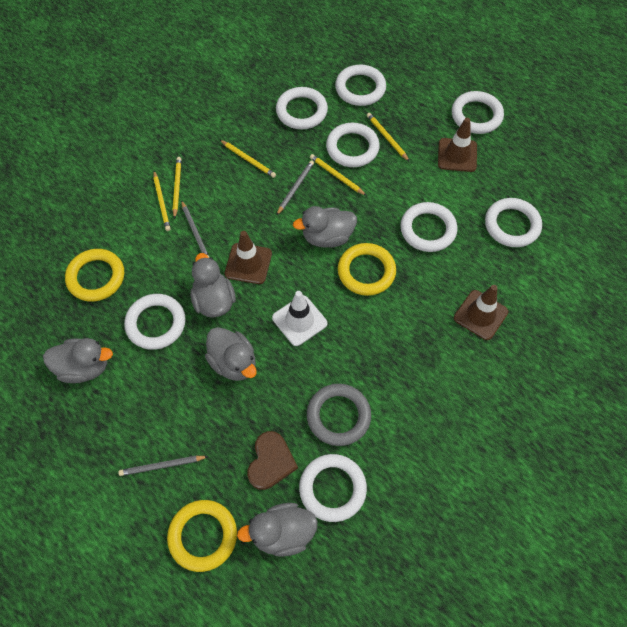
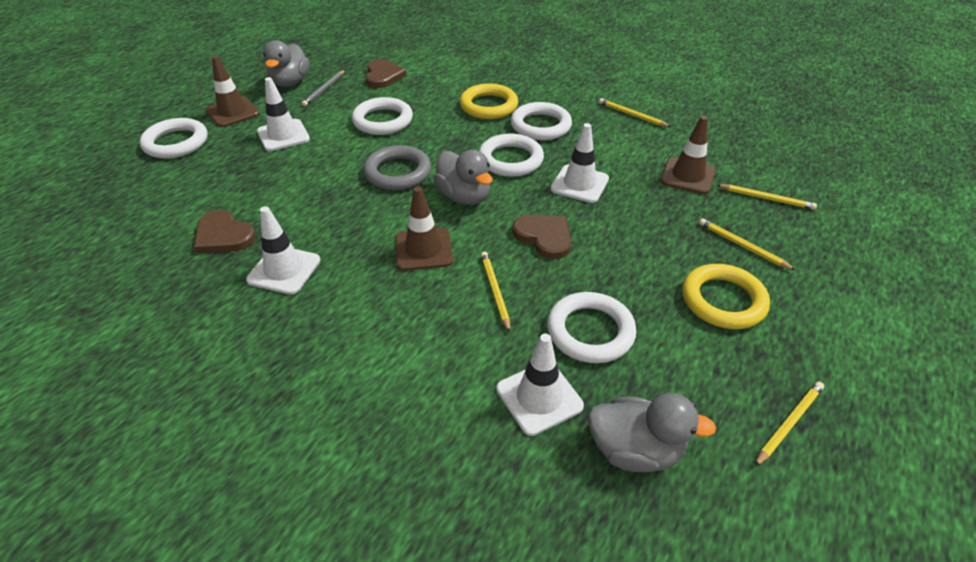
brown heart: [247,431,298,490] = 1 -> [194,210,256,253] [365,59,406,88] [512,214,571,259] = 3
grey duck: [43,338,113,383] [190,253,236,318] [205,327,257,381] [237,503,318,557] [293,206,357,248] = 5 -> [263,40,310,87] [434,150,493,205] [588,393,716,472] = 3
grey pencil: [118,456,209,476] [181,200,210,258] [276,160,314,216] = 3 -> [302,70,345,106] = 1
white ring: [124,294,186,350] [276,87,328,129] [299,454,367,522] [326,123,380,167] [335,65,386,106] [400,202,457,252] [452,91,504,134] [485,198,542,247] = 8 -> [139,118,208,159] [352,97,413,135] [479,134,544,177] [511,102,572,140] [547,292,636,363] = 5
white traffic cone: [272,291,327,346] = 1 -> [246,206,320,295] [257,77,310,151] [496,333,584,436] [550,123,609,203] = 4
yellow ring: [65,249,124,302] [167,500,237,572] [338,243,396,296] = 3 -> [460,83,518,119] [682,264,770,329] = 2

